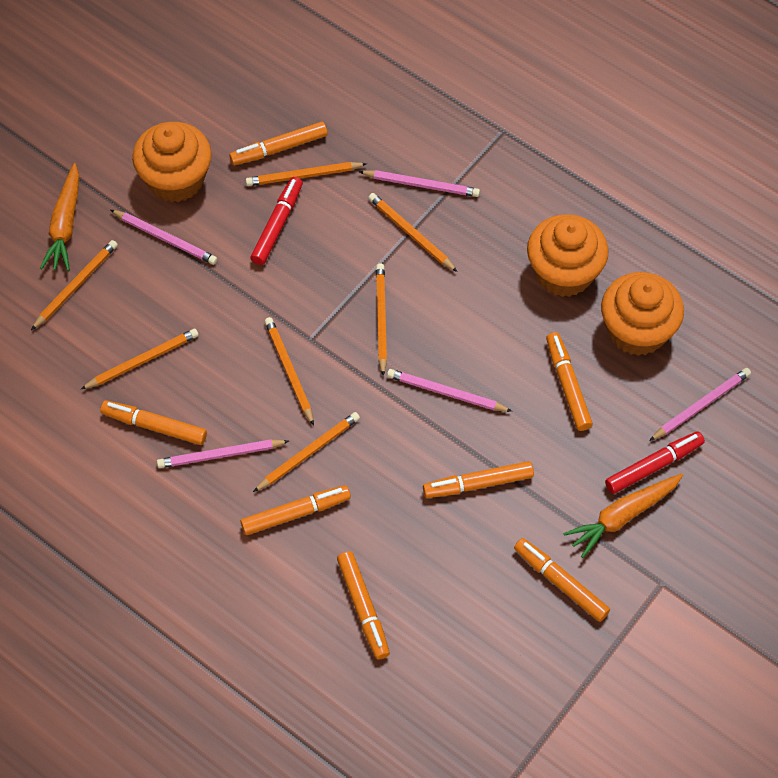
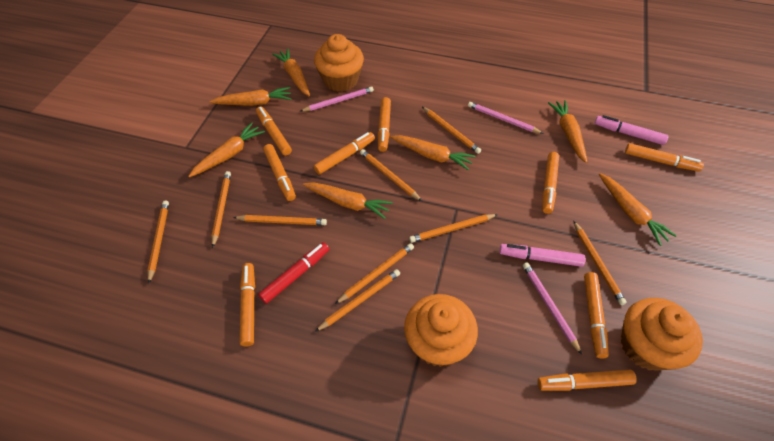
orange carrot: [40,163,79,271] [563,474,683,558] = 2 -> [188,123,265,177] [209,87,291,106] [272,48,310,96] [303,182,393,219] [390,135,475,171] [548,100,587,163] [599,173,677,246] = 7
orange marker: [100,400,207,445] [229,122,328,165] [241,485,351,535] [337,551,390,660] [423,461,534,498] [514,538,610,622] [546,332,593,431] = 7 -> [240,263,255,346] [256,106,292,156] [263,144,296,201] [314,132,375,175] [378,97,391,152] [538,370,637,391] [543,152,559,214] [584,272,609,359] [625,143,704,172] = 9
orange pencil: [31,240,118,330] [81,329,199,389] [245,162,367,186] [253,412,360,492] [264,317,314,426] [368,193,458,272] [376,263,387,376] = 7 -> [147,201,169,284] [211,171,231,248] [233,215,327,225] [315,269,400,332] [335,243,414,304] [360,149,422,201] [409,214,498,243] [422,107,481,154] [574,221,627,305] = 9
pink marker: none = 0 -> [499,244,586,267] [595,115,669,145] = 2
pink pencil: [111,210,217,265] [157,439,289,468] [359,170,480,197] [387,369,512,412] [649,368,751,441] = 5 -> [300,86,374,112] [468,102,544,134] [523,262,582,355] = 3
red marker: [250,177,303,265] [605,431,705,494] = 2 -> [258,242,329,304] = 1

